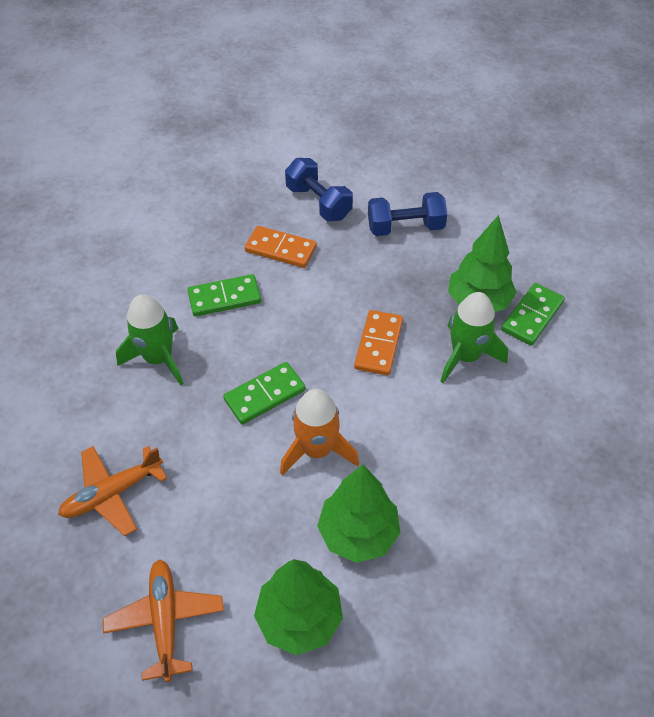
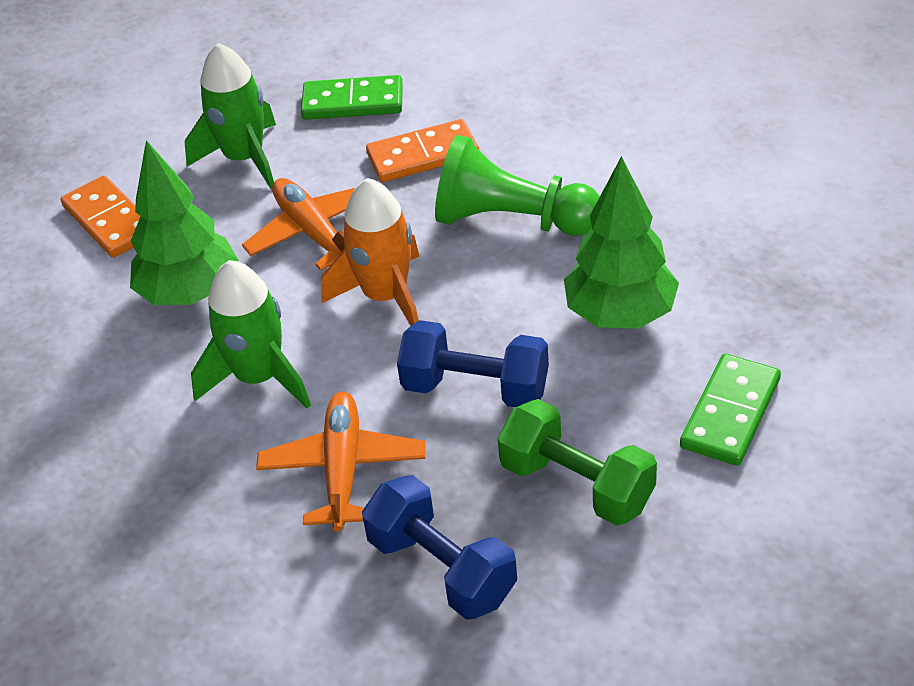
green domino: [188,274,261,316] [223,362,306,424] [501,283,565,346] = 3 -> [301,75,403,120] [680,354,781,466] = 2
green dumbbell: none = 0 -> [498,399,657,526] = 1
green pawn: none = 0 -> [435,135,600,236] = 1
green tree: [254,559,343,655] [317,464,401,563] [448,215,516,312] = 3 -> [130,140,238,305] [564,156,679,329] = 2

